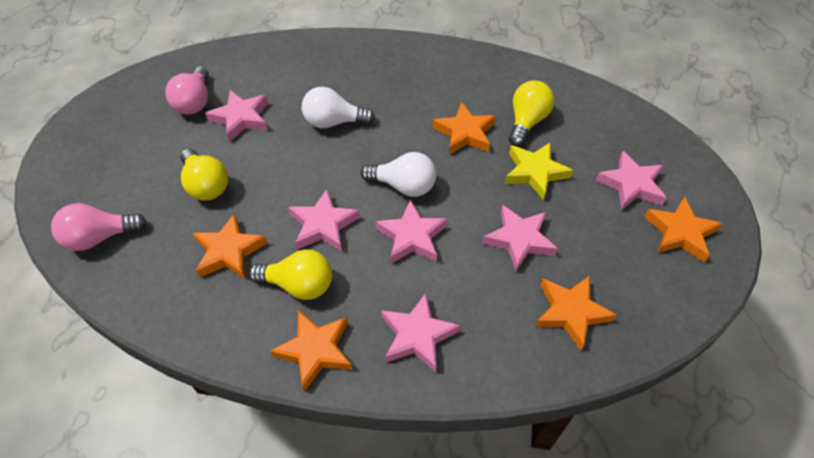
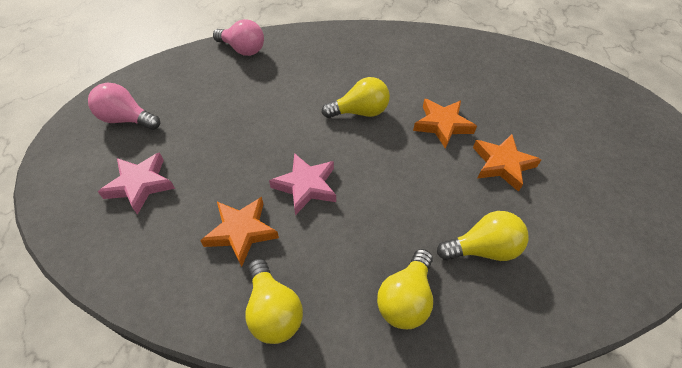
orange star: [193,213,268,280] [270,310,352,392] [433,102,496,155] [535,276,616,351] [644,197,723,262] = 5 -> [200,197,279,267] [413,99,477,149] [473,134,541,192] = 3
pink star: [205,90,268,142] [288,189,360,252] [376,200,448,264] [381,293,460,372] [482,205,558,271] [595,151,667,210] = 6 -> [98,152,175,215] [269,153,336,215] = 2
white light bulb: [302,87,375,128] [361,152,436,197] = 2 -> none = 0
yellow light bulb: [180,149,228,201] [249,249,332,300] [509,81,554,146] = 3 -> [246,259,303,344] [322,77,390,118] [377,249,433,329] [437,211,528,261] = 4
yellow star: [505,142,573,200] = 1 -> none = 0

